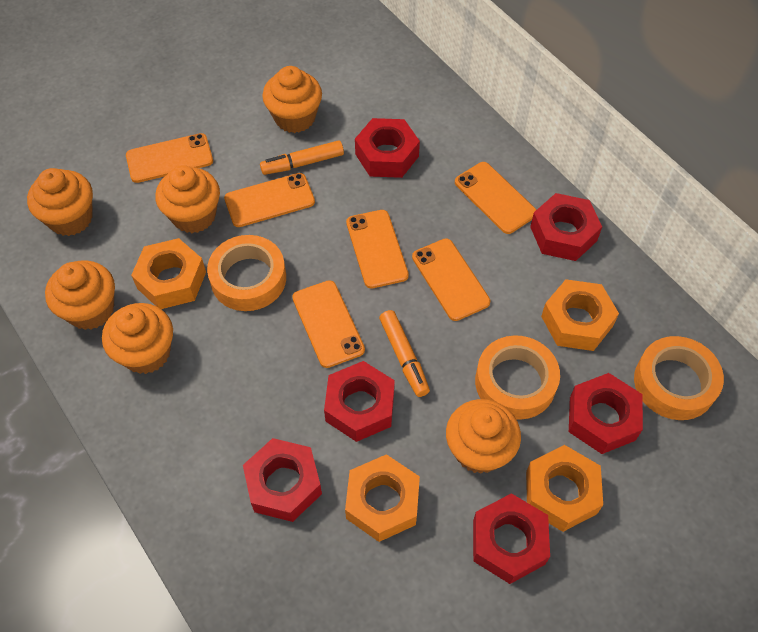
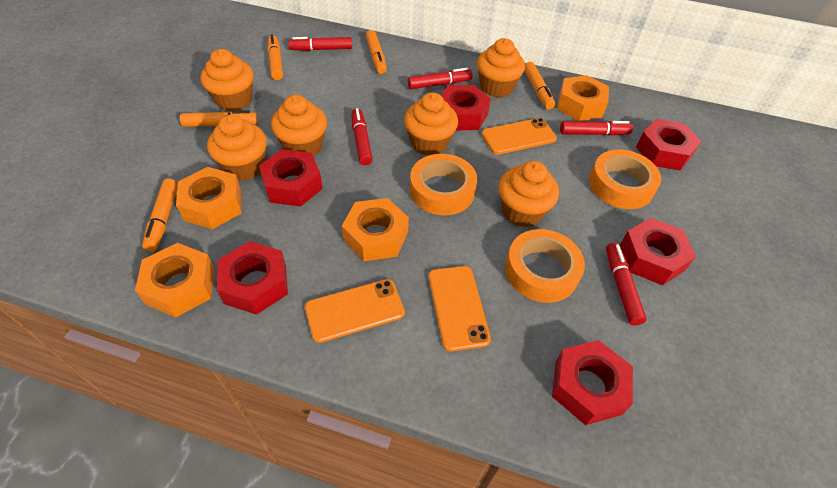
orange marker: [260,140,344,175] [379,310,430,397] = 2 -> [142,178,178,252] [180,110,258,127] [268,34,283,80] [366,30,387,74] [524,62,555,110] = 5
orange phone: [126,133,213,183] [224,173,315,227] [292,280,365,368] [346,210,409,289] [412,238,490,321] [455,162,536,234] = 6 -> [305,279,405,343] [428,266,491,351] [481,118,557,155] = 3
red marker: none = 0 -> [288,37,352,51] [351,108,373,165] [408,68,473,89] [560,121,633,136] [606,242,647,325] = 5

